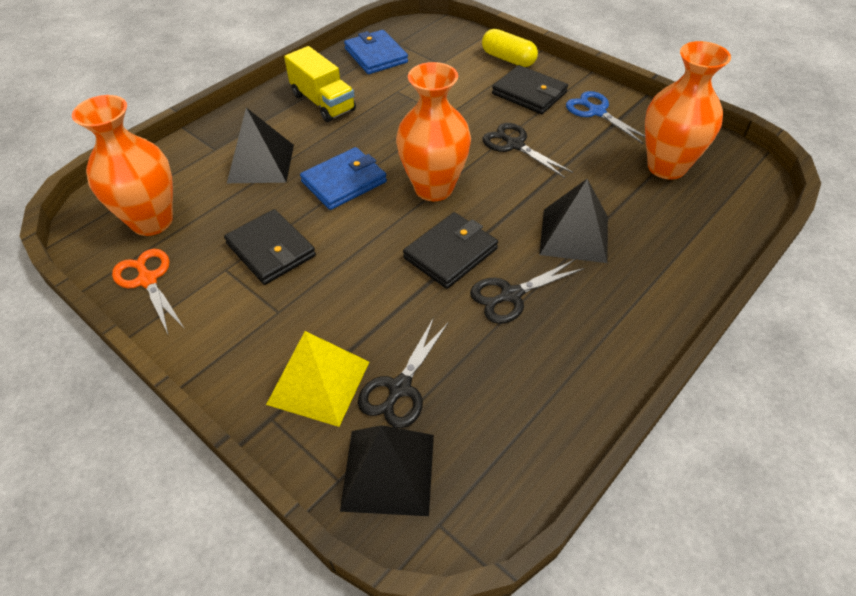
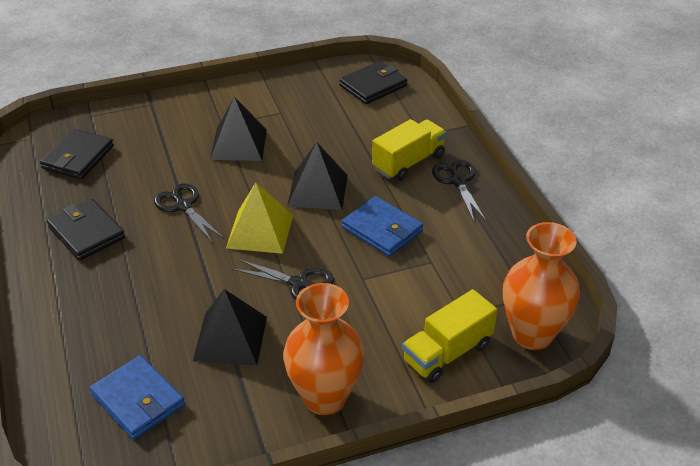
blue scissors: [566,91,645,144] = 1 -> none = 0
orange scissors: [112,249,185,336] = 1 -> none = 0
orange vase: [72,95,173,236] [396,62,471,201] [645,41,731,180] = 3 -> [283,283,365,415] [503,222,580,350] = 2
yellow capsule: [482,29,538,67] = 1 -> none = 0
yellow truck: [284,46,356,122] = 1 -> [372,119,447,181] [402,289,497,383] = 2

